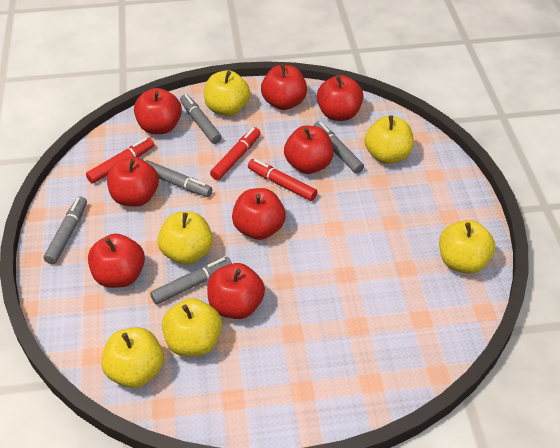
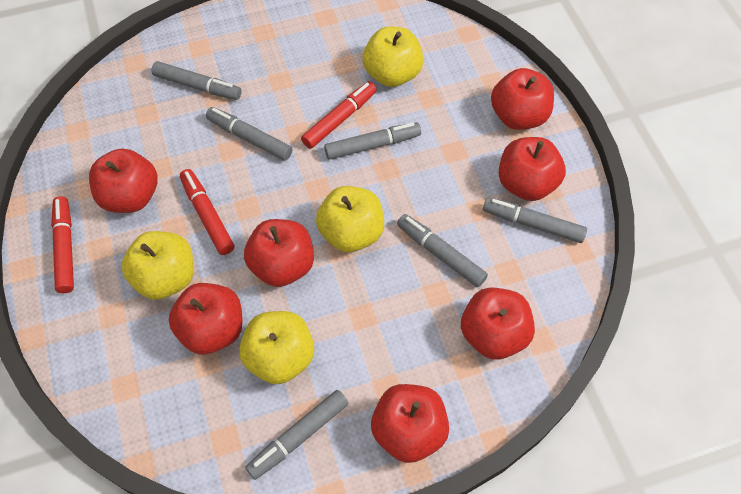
grey marker: [44,196,87,264] [145,160,212,197] [150,257,232,305] [180,94,222,144] [313,122,364,174] = 5 -> [151,61,242,100] [206,107,292,161] [245,390,348,480] [324,122,421,160] [397,214,488,287] [483,197,587,243] = 6
red apple: [88,234,145,288] [107,157,159,207] [134,88,182,134] [207,263,265,319] [232,188,286,240] [261,64,307,110] [284,126,334,174] [317,75,364,121] = 8 -> [89,148,158,213] [169,283,243,355] [244,219,314,287] [371,384,449,463] [461,287,535,360] [491,68,554,130] [499,137,566,201] = 7
yellow apple: [101,327,164,388] [157,212,213,265] [162,298,222,356] [204,70,250,116] [364,115,414,164] [439,220,495,274] = 6 -> [121,231,194,300] [239,311,314,384] [316,186,384,252] [363,27,423,87] = 4

